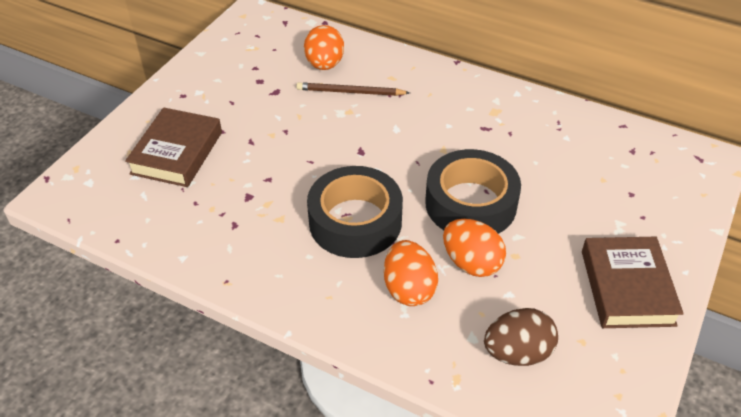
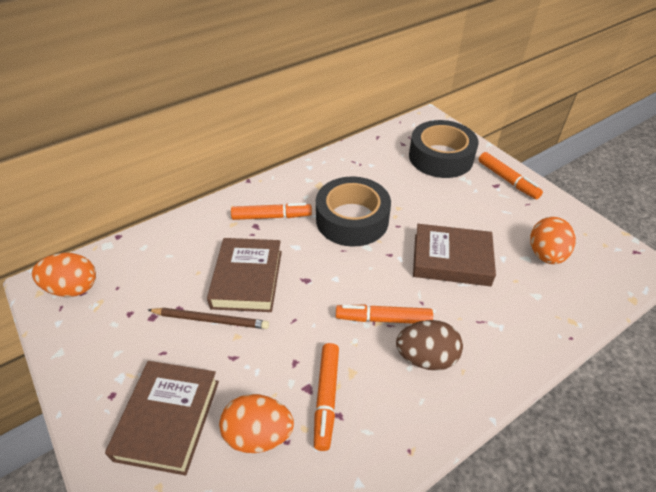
brown book: [125,107,222,187] [582,237,684,328] = 2 -> [105,361,219,476] [207,238,282,312] [413,224,496,286] = 3
orange marker: none = 0 -> [231,203,312,220] [314,343,339,451] [336,304,433,324] [479,152,543,199] = 4

